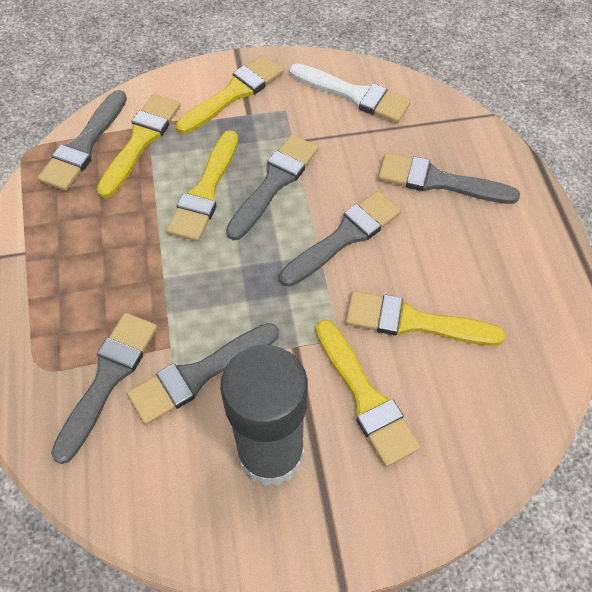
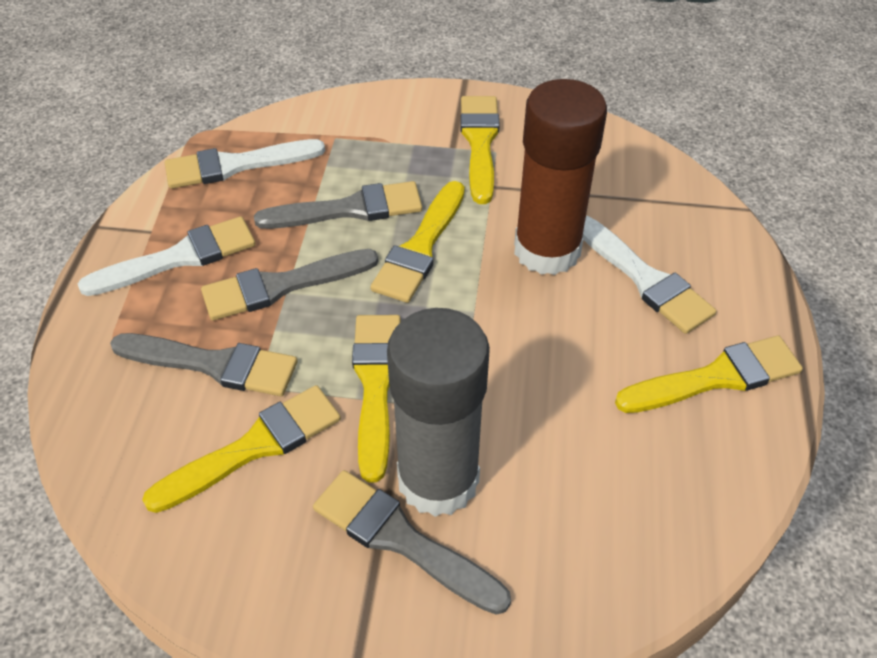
brown glue stick: none = 0 -> [514,79,607,275] = 1
grey brush: [38,90,127,191] [51,313,157,464] [127,323,279,425] [226,134,318,240] [280,191,401,287] [378,153,520,204] = 6 -> [110,333,297,396] [201,249,379,320] [254,181,422,229] [313,470,511,615] = 4
white brush: [289,63,411,123] = 1 -> [78,216,256,296] [165,139,325,189] [582,216,716,334] = 3

